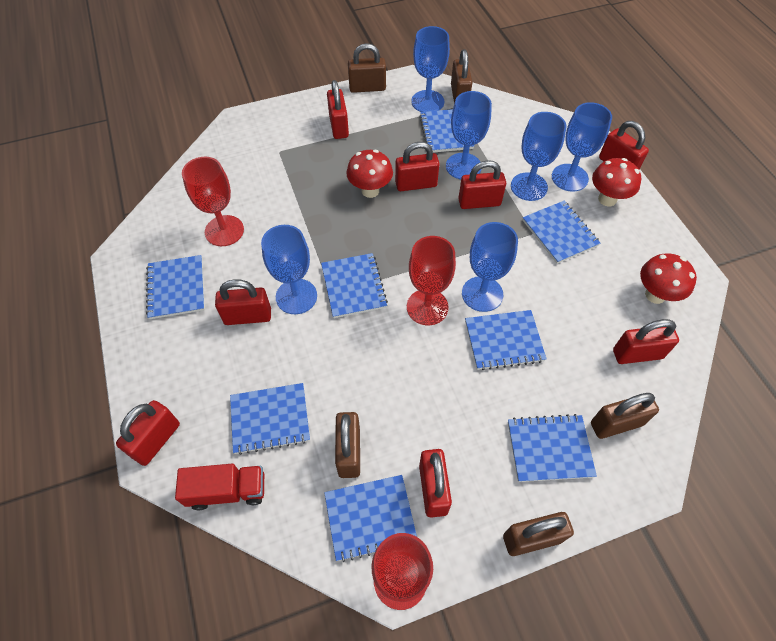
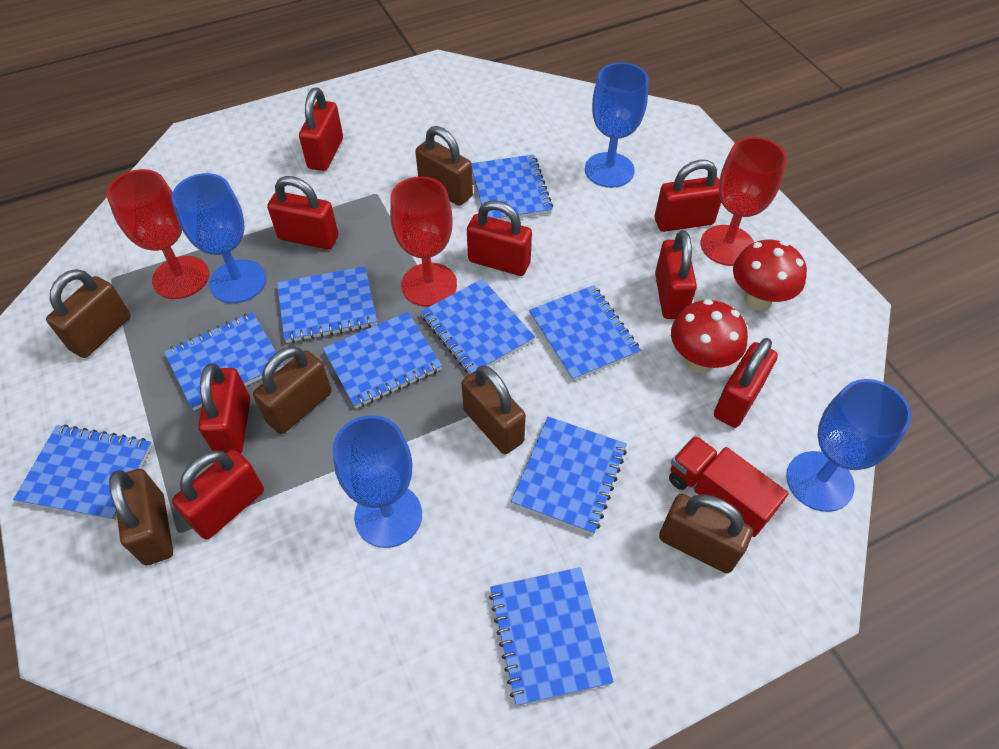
blue goblet: [261,225,317,314] [411,26,450,112] [446,91,492,179] [462,222,518,312] [511,112,567,201] [552,102,612,192] = 6 -> [172,173,266,303] [333,415,422,548] [585,62,648,188] [786,379,912,512] = 4
blue notebook: [146,255,205,319] [230,383,310,455] [321,253,388,318] [324,475,417,562] [419,109,474,153] [465,310,547,370] [508,414,597,482] [523,201,600,264] = 8 -> [13,424,152,521] [164,312,284,411] [277,266,377,343] [323,312,442,408] [421,279,535,374] [472,154,553,220] [489,567,614,706] [511,417,627,535] [529,285,641,381] = 9
brown padlock: [335,412,360,478] [348,43,386,93] [451,49,472,103] [503,512,574,556] [591,393,659,439] = 5 -> [46,269,131,358] [109,469,173,565] [253,346,332,434] [415,126,473,206] [462,365,526,454] [659,494,753,573] = 6
red mushroom: [346,150,393,198] [592,158,641,206] [640,253,697,304] = 3 -> [671,299,748,373] [733,240,807,311] = 2

